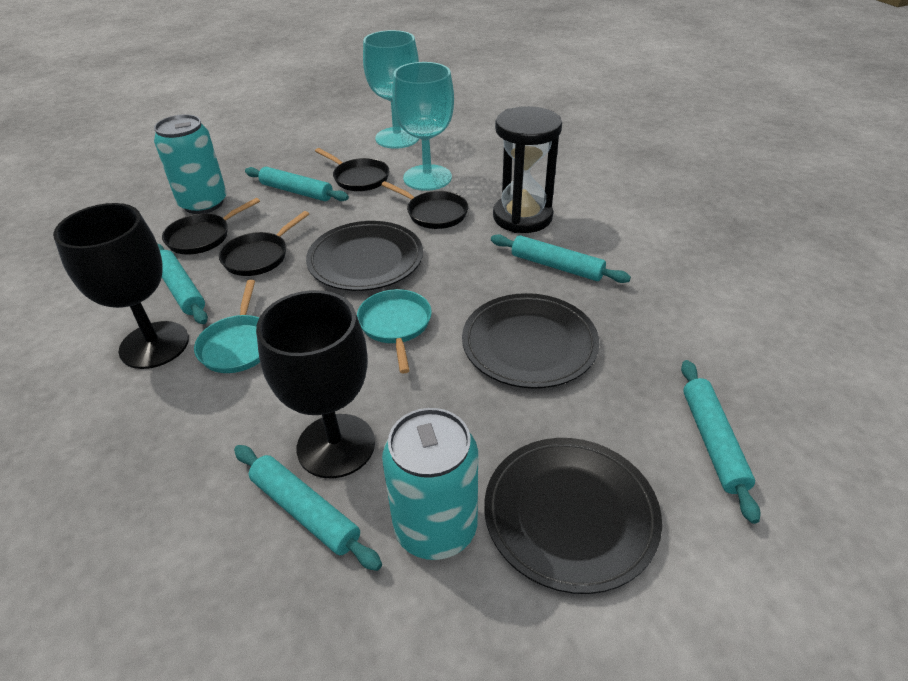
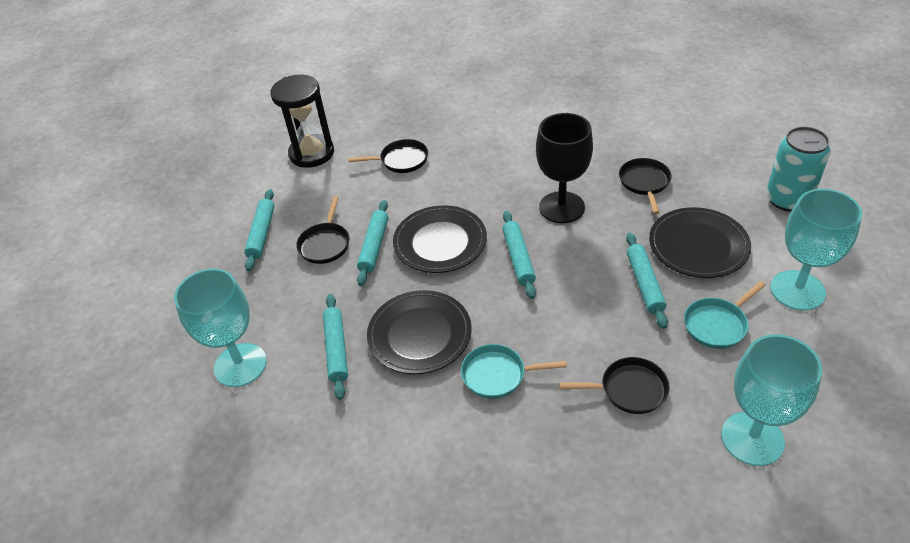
black goblet: [53,203,189,369] [256,290,375,478] = 2 -> [536,113,593,223] = 1
turquoise can: [154,114,227,214] [382,408,478,560] = 2 -> [766,126,830,212] = 1
turquoise goblet: [363,30,419,149] [392,62,454,191] = 2 -> [174,268,267,387] [721,334,822,466] [770,189,862,311] = 3

